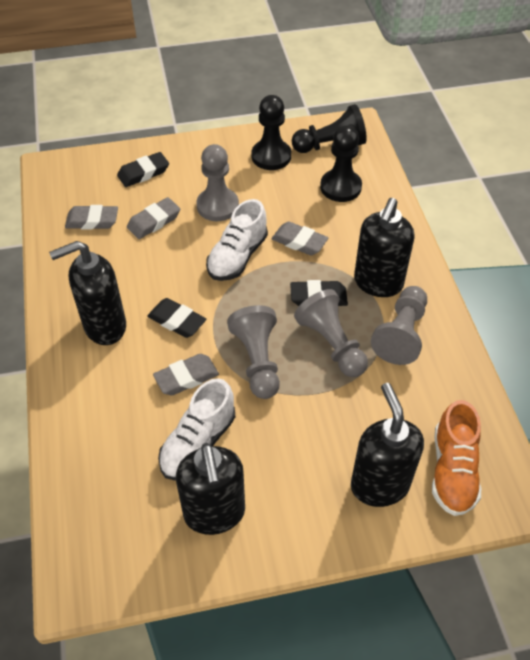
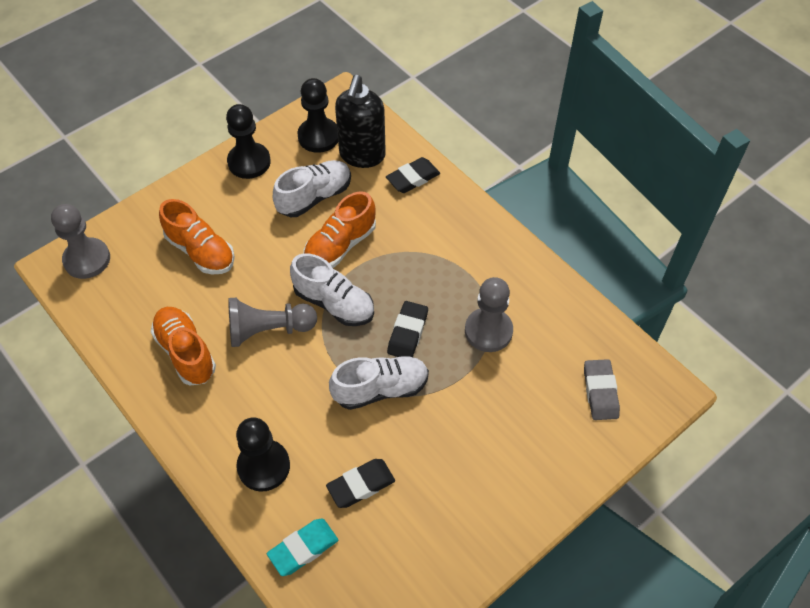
black soap dispenser: [49,241,126,345] [176,443,245,535] [351,383,424,507] [354,198,415,297] = 4 -> [335,75,386,168] = 1
grey eraser: [65,205,118,230] [127,197,180,239] [153,354,219,395] [271,221,328,255] = 4 -> [584,359,620,420] = 1
grey pawn: [196,144,239,221] [227,305,280,399] [294,289,368,377] [371,286,427,365] = 4 -> [51,204,110,279] [228,298,317,347] [465,277,513,352] = 3
orange shoe: [432,400,481,516] = 1 -> [151,307,216,386] [159,199,235,274] [304,191,376,268] = 3
turquoise eraser: none = 0 -> [267,519,338,576] = 1
white shoe: [158,378,235,480] [206,199,268,281] = 2 -> [273,160,351,217] [290,253,374,326] [329,356,429,410] = 3

